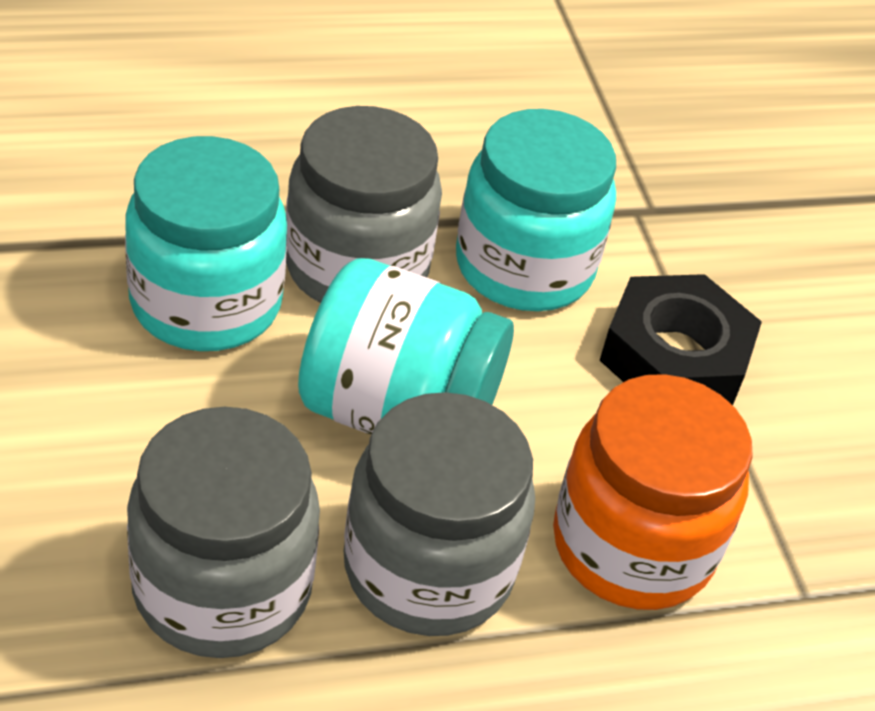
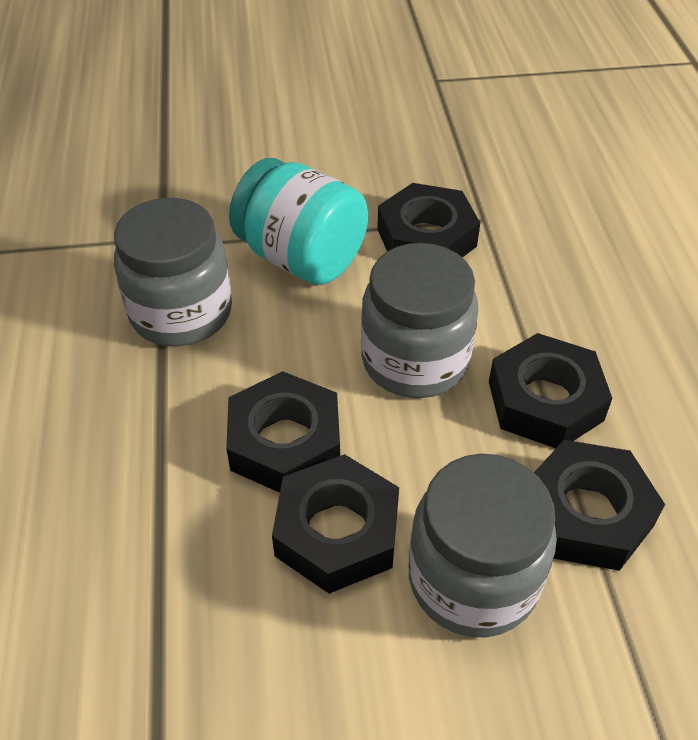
black nut: [599,274,762,405] = 1 -> [226,371,340,493] [272,454,399,594] [377,183,480,258] [489,333,612,448] [534,440,665,571] = 5
orange jar: [553,374,753,610] = 1 -> none = 0
turquoise jar: [125,136,287,351] [298,258,514,435] [456,109,616,311] = 3 -> [229,158,368,285] = 1

